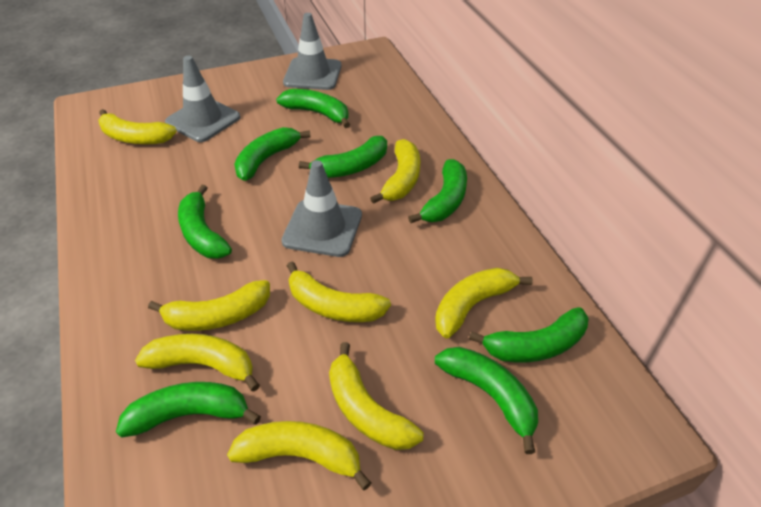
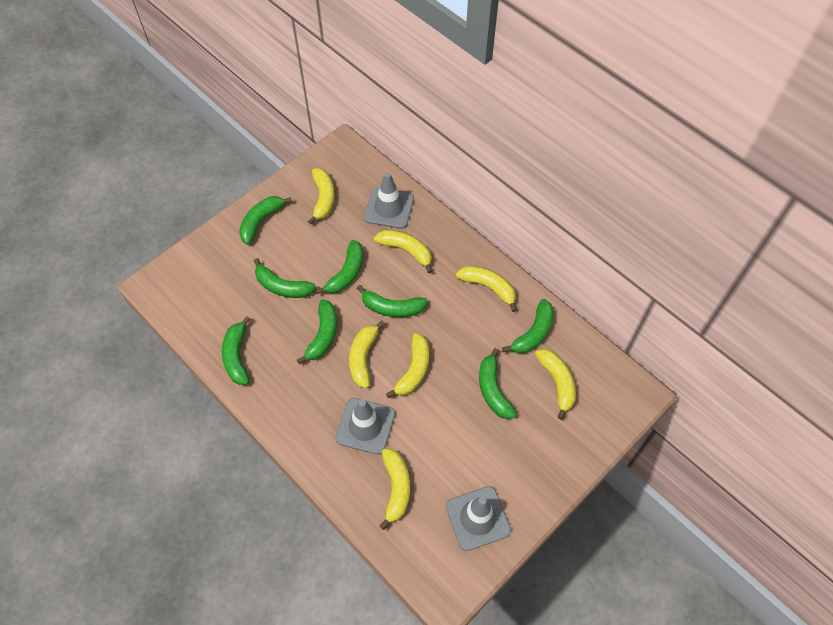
yellow banana: [98,109,177,144] [135,334,260,392] [148,280,270,331] [227,421,371,490] [287,261,391,322] [329,342,424,450] [370,139,420,204] [435,268,533,338] = 8 -> [308,168,335,224] [349,321,385,388] [374,230,432,273] [380,449,410,530] [386,333,429,398] [456,266,517,312] [535,349,576,420] = 7

